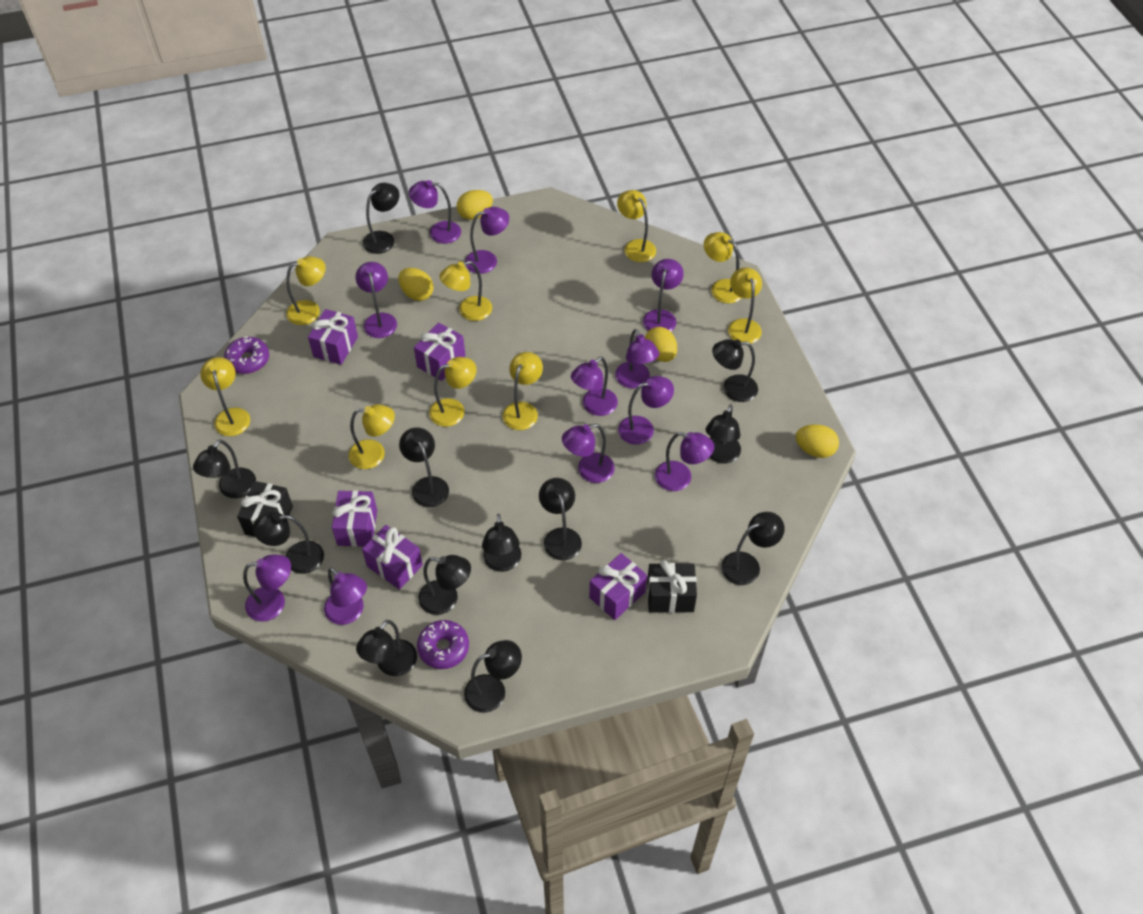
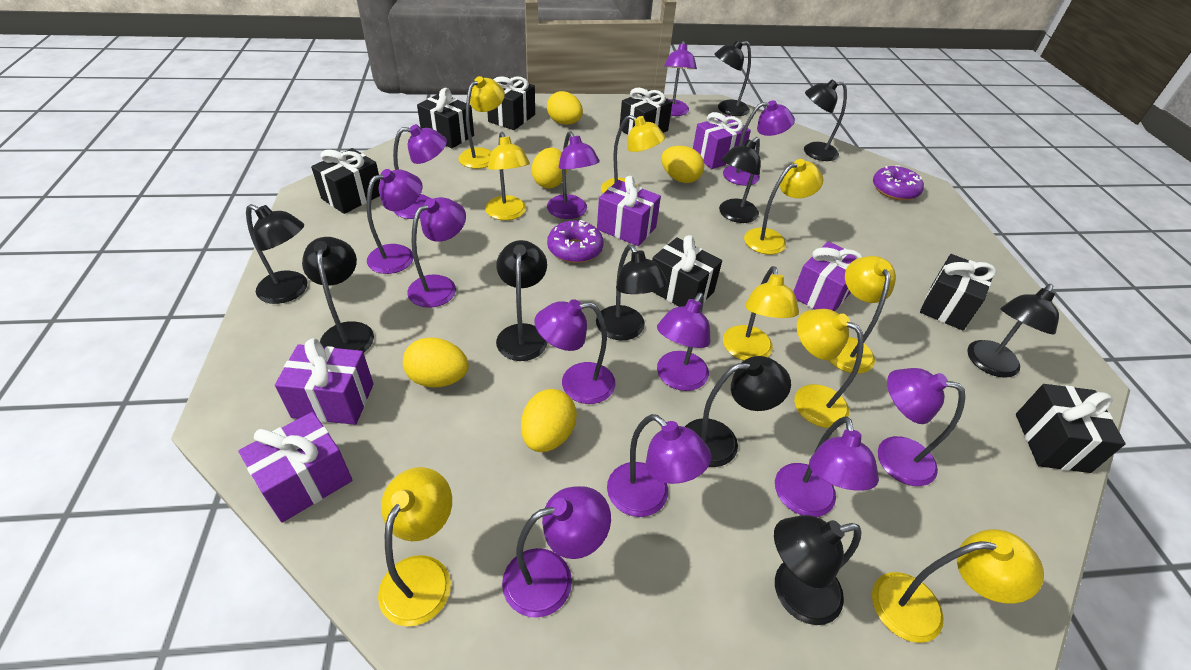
black gift: [237,481,293,537] [647,560,697,613] = 2 -> [311,148,380,214] [417,88,474,148] [488,77,535,130] [620,88,672,135] [652,235,722,307] [920,254,996,330] [1016,384,1126,473] = 7
black lamp: [193,440,256,498] [253,512,324,574] [356,620,417,676] [363,183,400,254] [399,427,449,507] [418,555,471,615] [464,640,522,713] [482,514,521,572] [539,478,582,560] [706,404,741,464] [712,339,758,402] [721,512,785,585] = 12 -> [246,204,307,304] [302,237,374,353] [496,240,548,361] [596,244,667,340] [685,356,791,467] [714,40,751,116] [719,137,761,223] [774,515,862,625] [804,80,847,161] [967,284,1059,378] = 10
purple lamp: [243,555,291,621] [324,568,367,625] [355,262,397,338] [409,180,461,244] [465,207,509,274] [562,424,615,483] [571,357,618,416] [615,329,659,388] [618,376,674,445] [643,259,684,332] [655,432,714,491] = 11 -> [366,169,422,274] [393,124,447,219] [407,197,466,308] [502,486,611,618] [535,299,616,404] [547,131,600,219] [607,414,711,517] [657,293,711,391] [664,41,697,116] [723,100,795,186] [775,416,879,517] [878,368,965,486] = 12
yellow egg: [399,268,433,301] [457,190,493,220] [645,327,677,362] [796,424,839,458] = 4 -> [403,337,469,388] [521,389,577,452] [532,148,567,188] [547,91,583,125] [661,146,704,183] = 5

